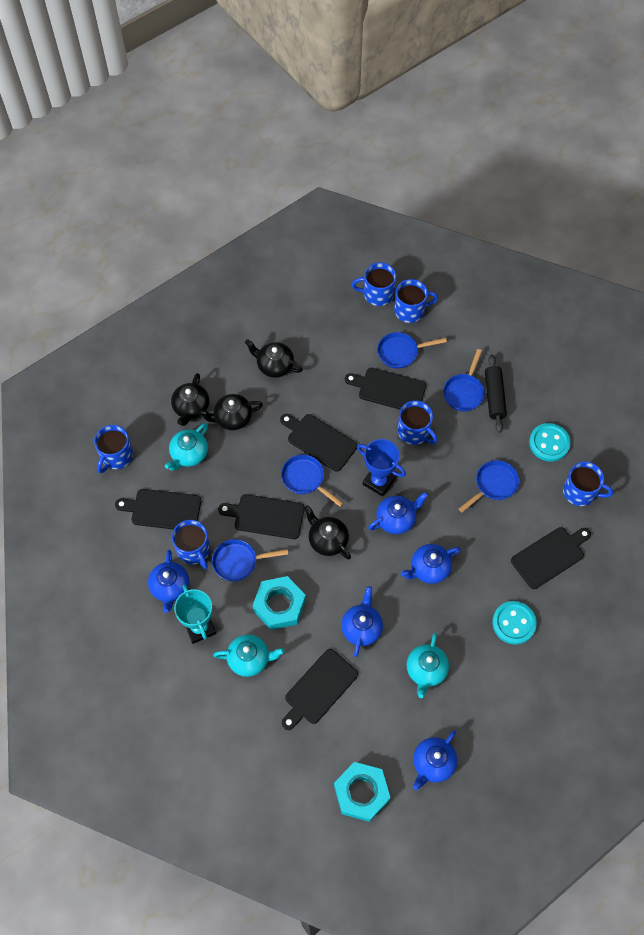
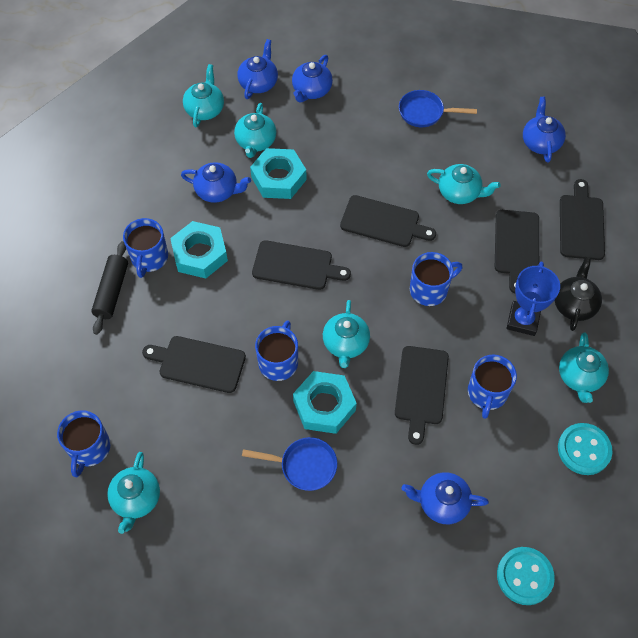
black teapot: [171,373,209,426] [199,394,263,430] [245,339,303,378] [304,505,351,560] = 4 -> [555,257,602,331] = 1
blue mug: [94,425,133,473] [172,520,210,569] [352,263,396,306] [394,279,438,323] [398,401,438,445] [563,462,613,506] = 6 -> [57,410,110,477] [123,218,168,278] [255,320,298,381] [410,252,462,306] [468,354,517,419] = 5
blue pan: [212,539,288,581] [281,455,344,507] [377,332,447,369] [443,349,485,412] [459,460,519,513] = 5 -> [242,437,337,491] [399,90,477,127] = 2
turquoise nut: [253,576,306,630] [334,762,390,822] = 2 -> [170,221,228,279] [250,148,307,199] [293,371,357,434] = 3
turquoise teapot: [165,423,208,471] [213,635,285,677] [406,633,449,698] = 3 -> [107,452,160,534] [183,64,224,127] [234,103,276,158] [323,300,370,368] [427,164,500,204] [559,332,609,403] = 6
turquoise trophy: [174,584,216,644] = 1 -> none = 0

